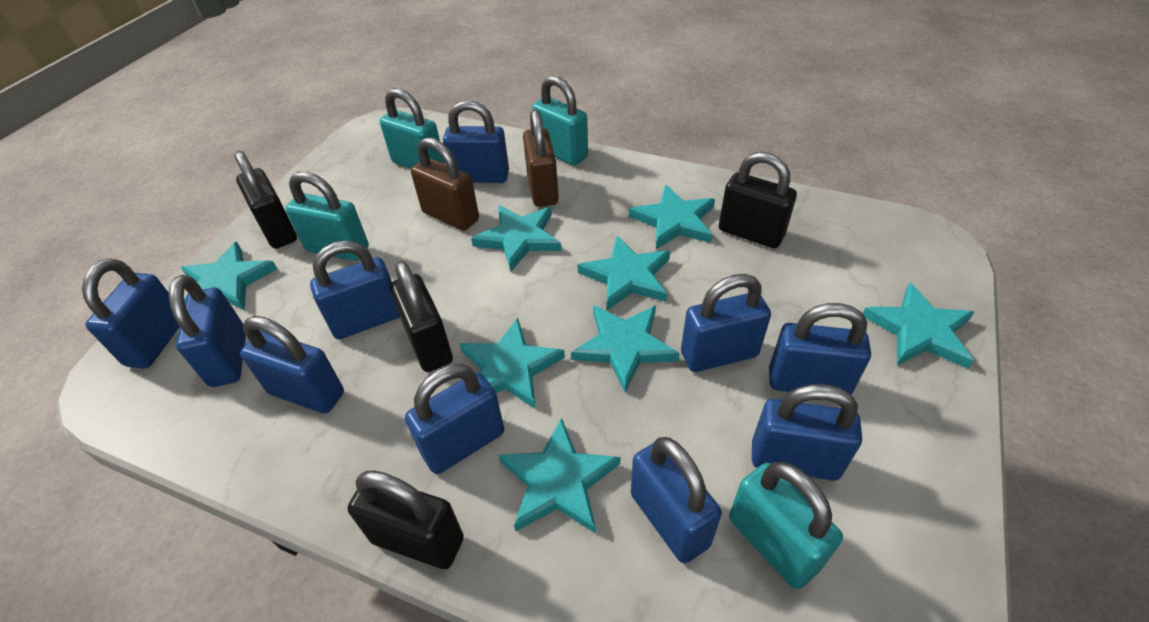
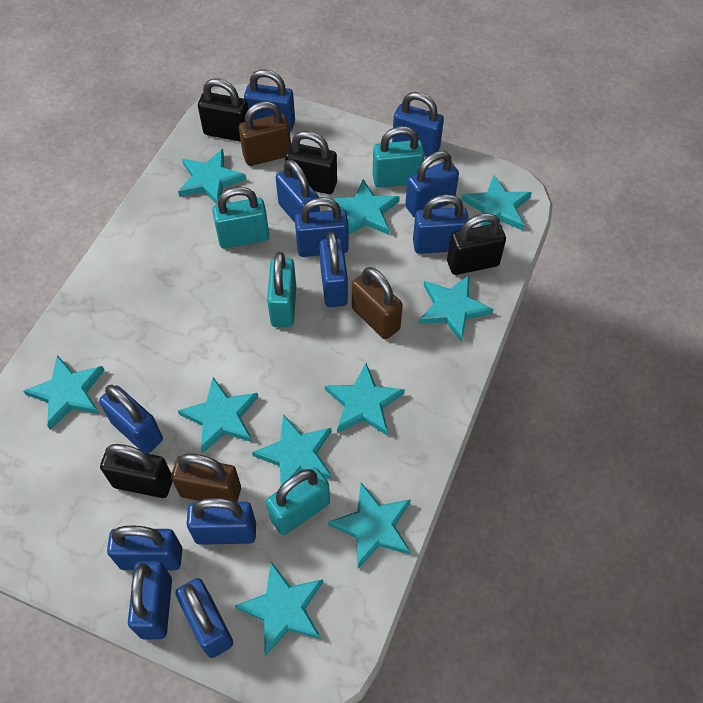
blue padlock: [82,259,180,369] [169,275,246,387] [240,316,344,414] [310,241,400,339] [405,364,504,474] [443,100,509,183] [631,437,722,563] [681,274,771,372] [752,384,862,481] [769,303,871,395] = 10 -> [99,385,163,454] [107,525,182,570] [128,561,172,639] [175,578,233,658] [187,498,256,545] [244,69,295,132] [276,159,320,223] [295,197,348,257] [319,231,348,307] [392,92,444,157] [405,151,459,218] [413,194,469,254] = 12
brown padlock: [411,137,479,231] [523,109,559,207] = 2 -> [171,453,241,502] [239,101,291,166] [352,267,403,339] = 3
turquoise star: [181,242,277,310] [460,318,565,409] [471,205,562,271] [498,418,620,534] [571,305,680,392] [577,236,670,311] [629,185,715,249] [863,283,974,369] = 8 -> [23,355,105,430] [178,149,246,205] [178,377,258,454] [235,562,323,656] [252,414,332,486] [325,363,405,435] [328,483,411,569] [333,179,400,235] [418,275,493,342] [461,175,532,230] = 10

